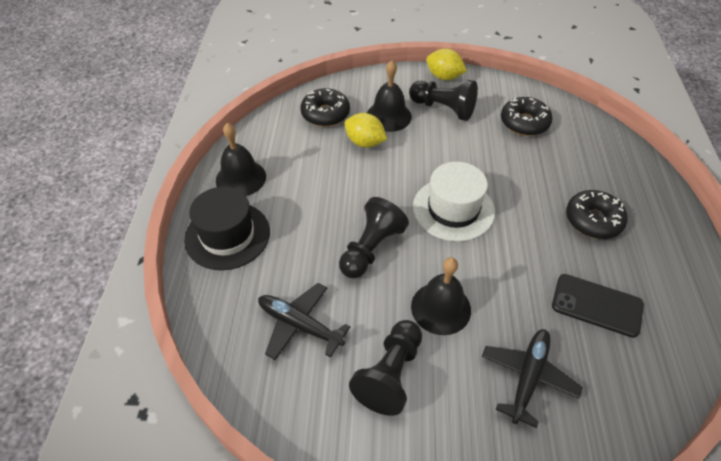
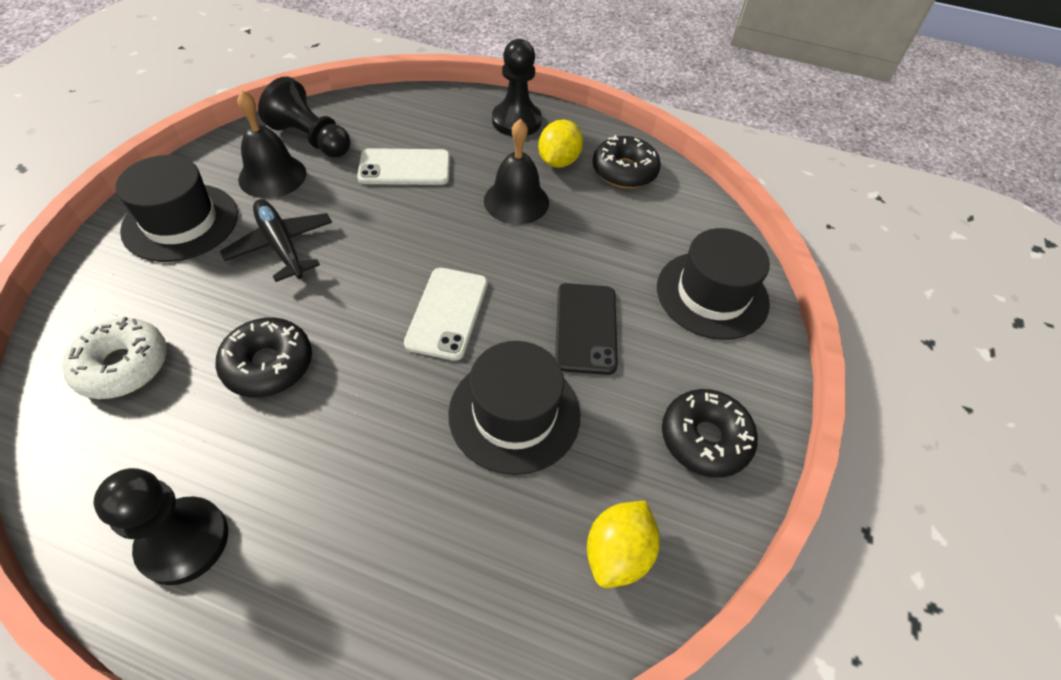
black bell: [216,123,266,196] [367,60,412,132] [411,257,471,335] = 3 -> [237,90,306,198] [484,119,549,224] = 2
black hat: [184,187,270,270] = 1 -> [115,155,238,262] [448,341,580,475] [657,228,770,340] = 3
black plane: [258,283,351,360] [482,329,583,428] = 2 -> [220,199,332,282] = 1
white donut: none = 0 -> [62,317,167,399] = 1
white hat: [413,162,495,242] = 1 -> none = 0
white phone: none = 0 -> [357,148,450,185] [404,268,488,361] = 2

